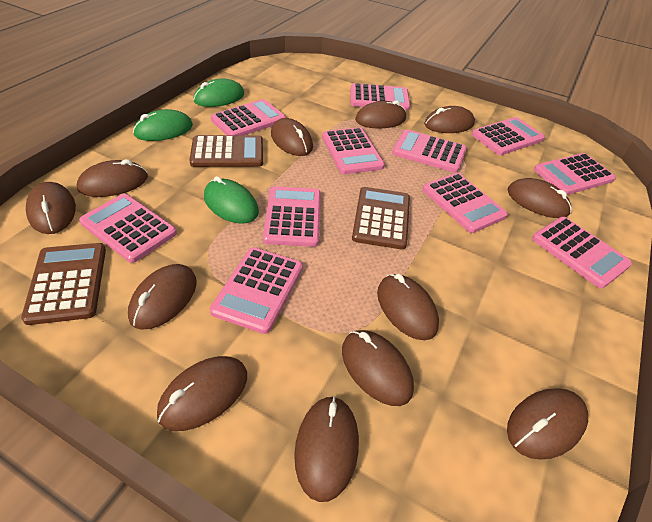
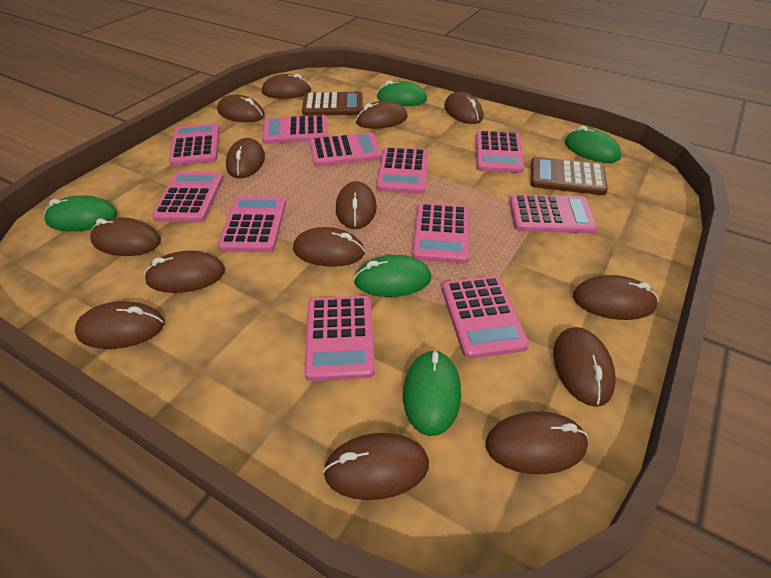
brown calculator: [21,243,106,325] [189,135,263,167] [352,187,410,249] = 3 -> [302,92,363,116] [531,157,608,195] = 2
brown mouse: [26,182,76,234] [77,159,148,197] [128,264,197,330] [157,356,247,431] [271,118,313,156] [294,396,359,502] [342,330,414,406] [355,100,406,128] [377,274,439,340] [424,106,475,133] [507,178,571,218] [507,388,588,460] = 12 -> [75,301,164,349] [90,217,161,256] [144,251,225,293] [217,94,265,122] [226,138,265,178] [262,74,311,99] [293,227,365,267] [323,433,429,500] [336,181,377,229] [356,101,408,129] [444,92,483,124] [486,411,588,474] [553,327,616,407] [573,275,658,320] = 14
green mouse: [133,109,193,141] [193,78,244,107] [204,176,259,224] = 3 -> [44,196,118,231] [354,255,431,297] [377,80,427,106] [403,350,461,436] [565,126,622,163] = 5

